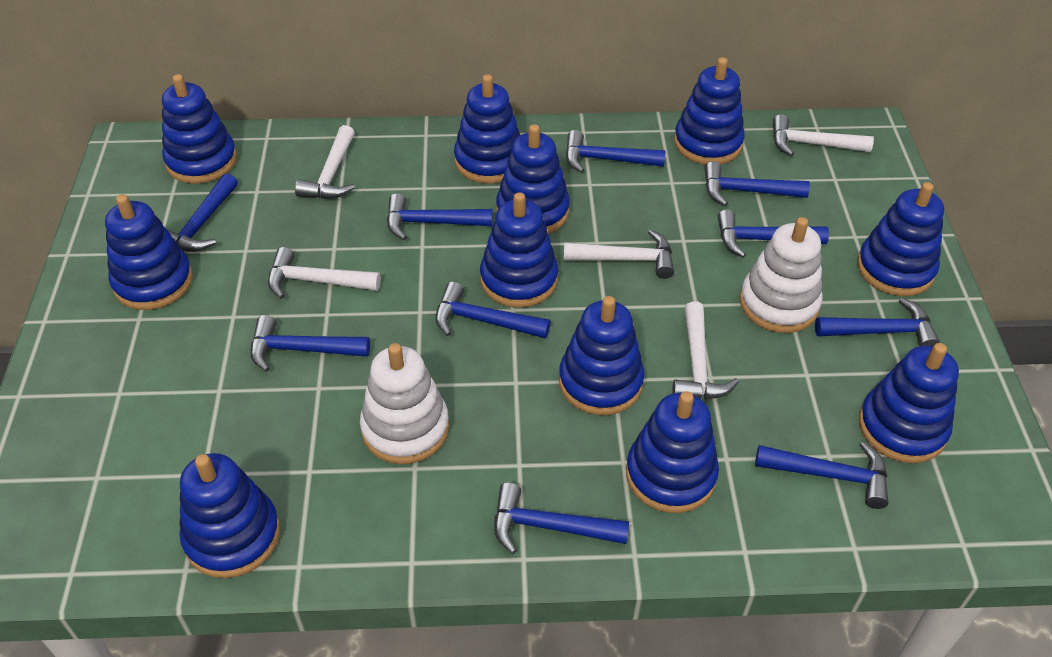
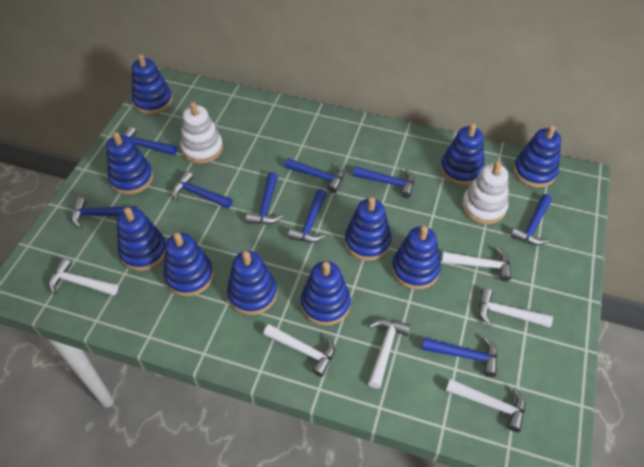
blue hammer: [168,173,238,252] [250,315,370,372] [387,193,493,240] [435,282,550,339] [494,482,629,554] [566,130,666,173] [705,161,810,206] [717,209,829,257] [755,442,889,509] [815,298,940,346] = 10 -> [72,197,138,228] [124,127,177,155] [172,171,233,209] [246,172,283,224] [285,158,344,193] [288,189,326,242] [353,166,414,198] [422,336,498,377] [510,194,552,245] = 9
blue stacking toy: [105,194,193,310] [162,74,237,184] [179,453,280,578] [454,74,520,183] [480,192,558,308] [496,124,570,234] [559,296,645,415] [626,391,719,513] [674,57,745,165] [857,182,944,296] [859,343,959,463] = 11 -> [106,132,153,194] [117,207,166,271] [132,54,172,114] [164,233,214,296] [227,251,277,315] [301,261,351,326] [345,197,392,261] [392,226,441,289] [440,123,484,185] [513,125,561,187] = 10
white hammer: [268,247,381,299] [295,125,355,199] [564,229,674,279] [672,301,739,400] [773,114,874,156] = 5 -> [49,259,118,296] [263,324,335,377] [368,319,411,389] [441,247,511,281] [446,379,525,432] [479,288,553,328] = 6

